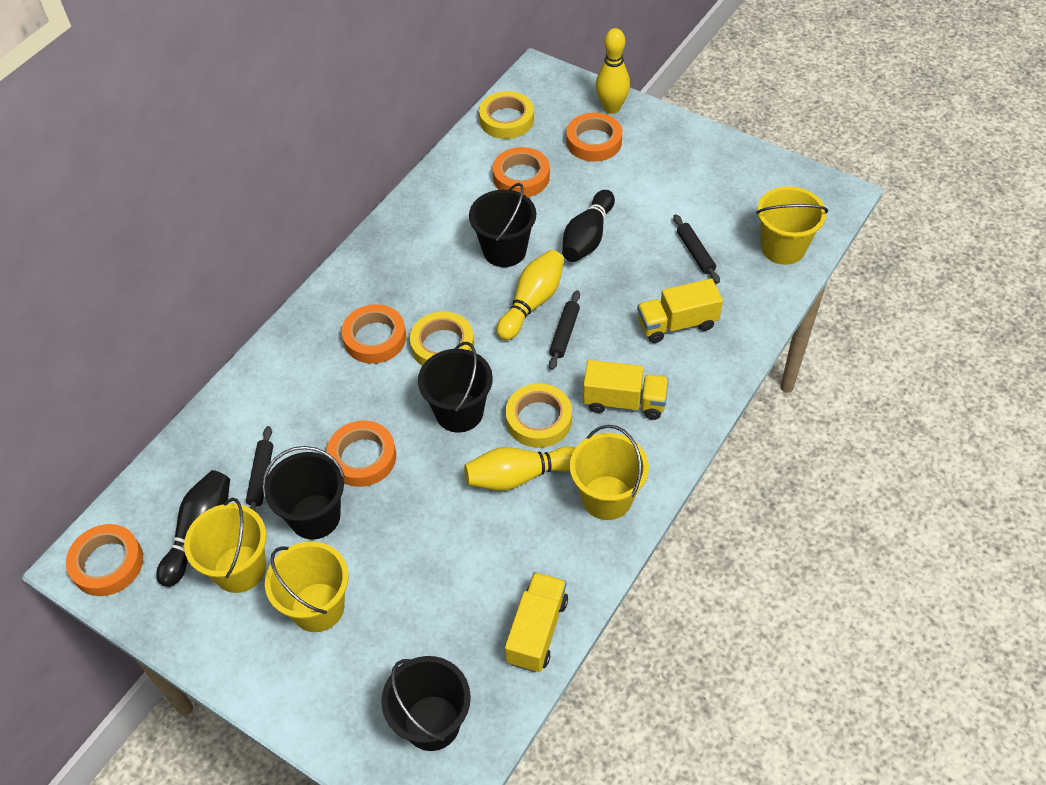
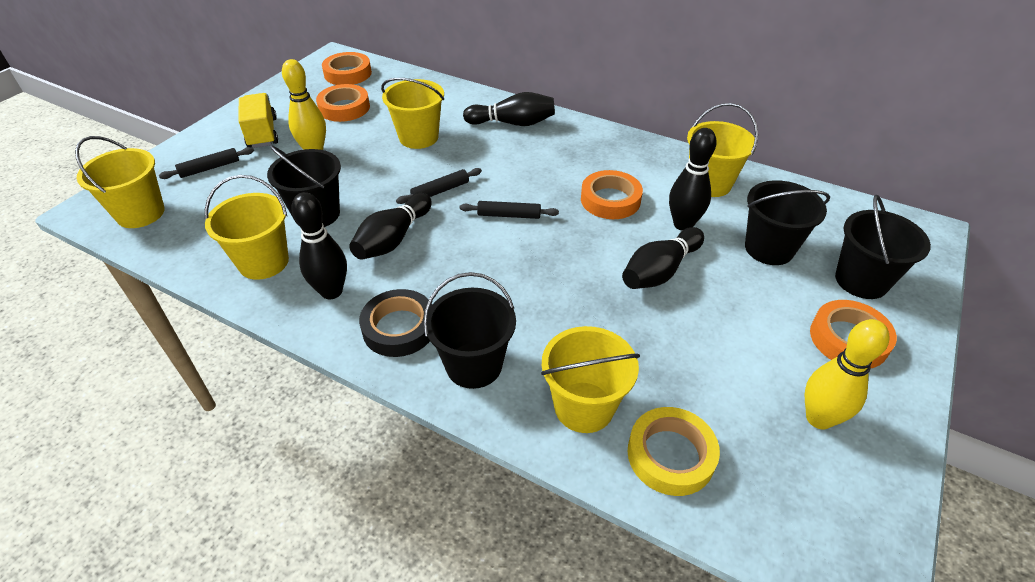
black bowling pin: [156,470,230,587] [562,190,615,262] = 2 -> [291,192,347,299] [349,193,432,260] [463,92,555,126] [622,227,704,289] [669,128,717,231] = 5
black tape: none = 0 -> [359,289,432,357] = 1
orange tape: [66,524,143,596] [327,420,396,487] [342,304,406,364] [493,147,550,197] [566,113,622,162] = 5 -> [316,84,370,122] [322,52,372,85] [581,170,643,219] [810,300,897,368] = 4
yellow bowling pin: [464,446,575,491] [497,250,564,340] [596,28,630,114] = 3 -> [282,59,326,150] [805,319,890,429] = 2
yellow bucket: [184,498,267,593] [265,541,349,632] [570,425,649,520] [756,186,828,265] = 4 -> [75,136,165,228] [205,175,289,280] [381,78,444,149] [541,326,640,433] [687,103,758,197] = 5
yellow tape: [410,312,474,366] [479,91,534,139] [505,383,572,448] = 3 -> [628,407,720,496] = 1
yellow truck: [505,572,568,672] [583,360,669,420] [637,278,723,343] = 3 -> [239,93,278,148] = 1

